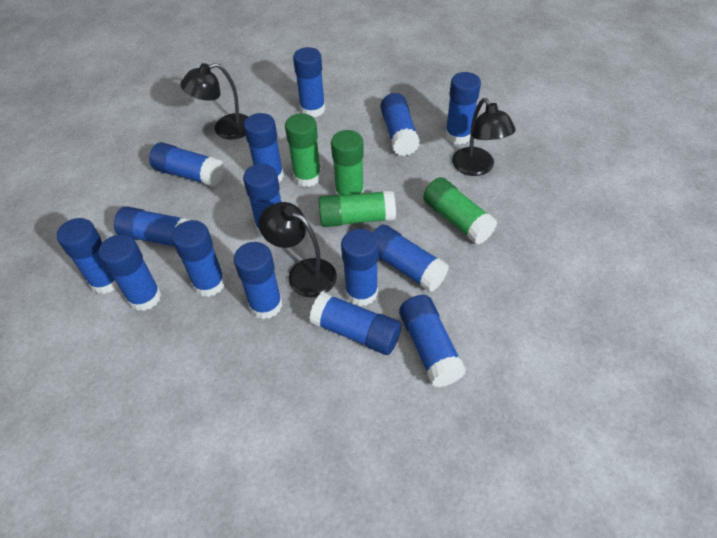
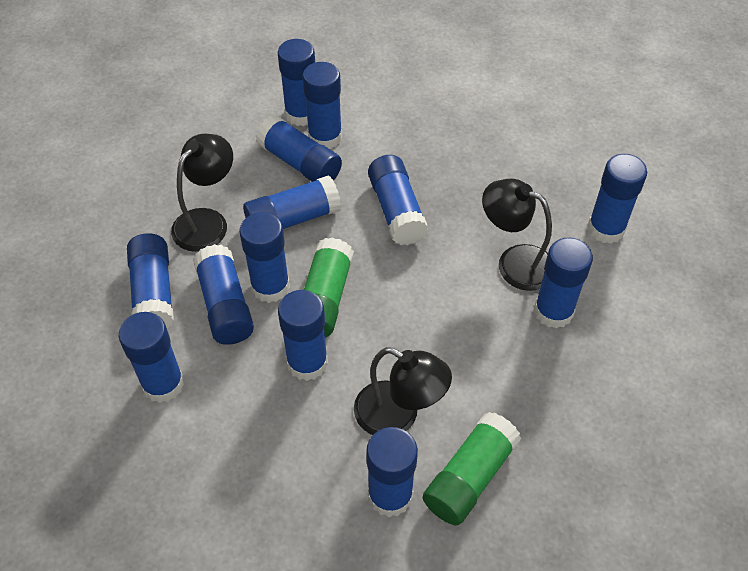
blue glue stick: [57,218,118,294] [99,234,161,311] [114,206,194,246] [149,142,224,187] [172,220,226,297] [234,242,282,319] [243,164,281,238] [244,113,284,183] [293,47,325,117] [309,292,401,355] [341,229,379,306] [373,225,449,292] [380,93,420,156] [399,295,466,387] [445,72,481,144] = 15 -> [119,312,184,403] [127,233,174,329] [193,244,254,345] [239,212,290,303] [243,176,341,229] [255,115,342,182] [278,39,315,126] [278,290,328,381] [302,62,342,149] [366,427,418,517] [368,155,428,245] [534,237,593,328] [588,154,647,244] = 13
green glue stick: [285,113,322,187] [318,190,396,227] [331,130,364,195] [423,177,497,245] = 4 -> [304,238,354,338] [423,412,521,525] = 2

